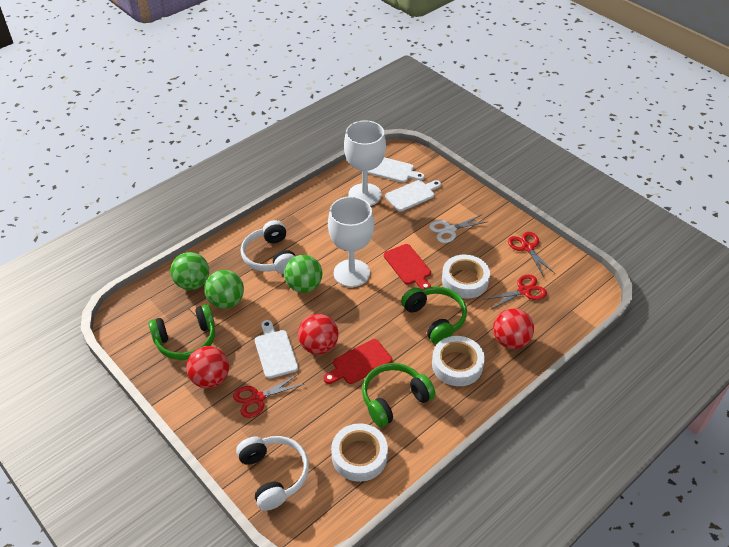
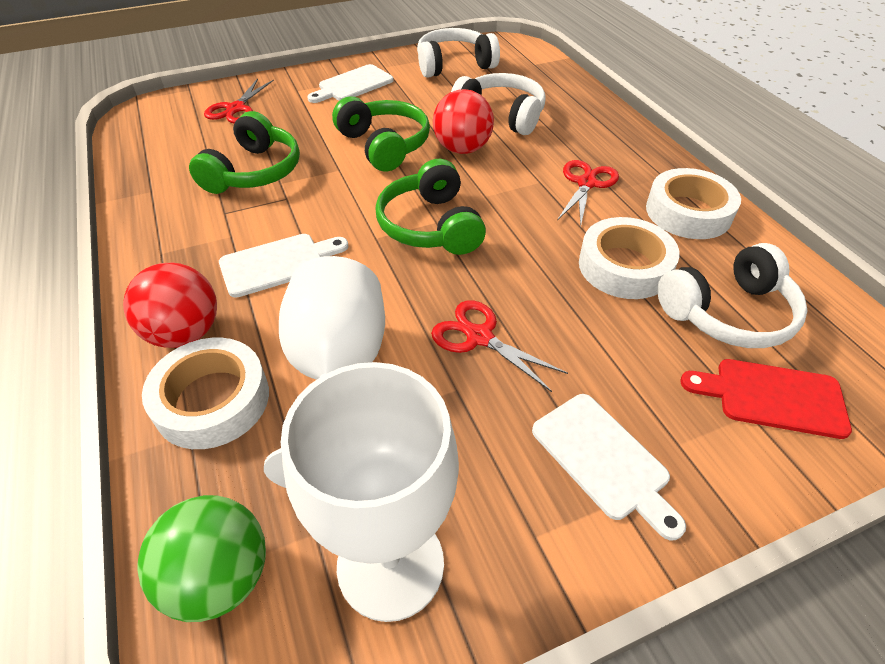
green ball: [170,252,209,290] [204,270,244,309] [284,255,322,293] = 3 -> [137,495,266,622] = 1
red ball: [186,346,229,388] [298,314,339,355] [493,308,534,349] = 3 -> [123,263,217,348] [433,89,494,154] = 2
red cutting board: [323,339,392,384] [384,244,431,289] = 2 -> [680,359,852,439] = 1
white headphones: [236,436,309,511] [241,220,295,274] = 2 -> [417,28,500,78] [451,73,546,135] [657,243,808,348] = 3
white scissors: [429,214,489,243] = 1 -> none = 0

